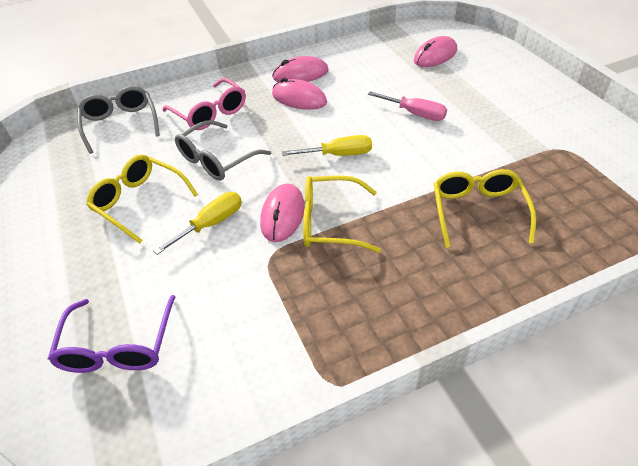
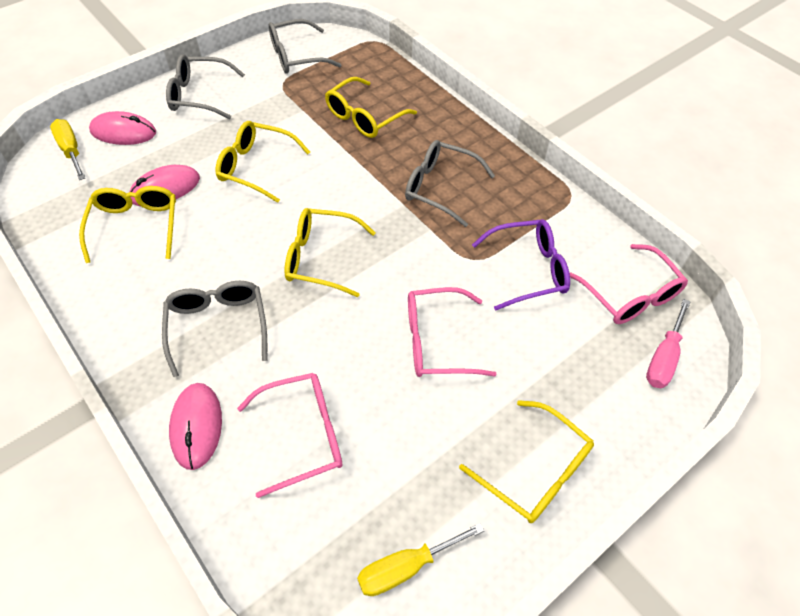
grey glasses: [77,86,160,154] [175,120,271,181] = 2 -> [162,281,267,377] [166,54,245,119] [269,19,341,74] [405,140,495,227] = 4
pink glasses: [163,78,246,130] = 1 -> [237,373,342,498] [408,287,497,377] [570,244,688,324] = 3
pink mouse: [260,183,305,242] [272,56,329,82] [272,78,327,110] [414,36,457,67] = 4 -> [89,111,156,145] [129,165,200,206] [169,383,222,470] = 3
yellow glasses: [86,155,198,244] [303,176,381,253] [434,169,536,248] = 3 -> [79,186,176,263] [215,121,310,203] [285,208,376,297] [325,77,417,138] [459,400,594,523] = 5

